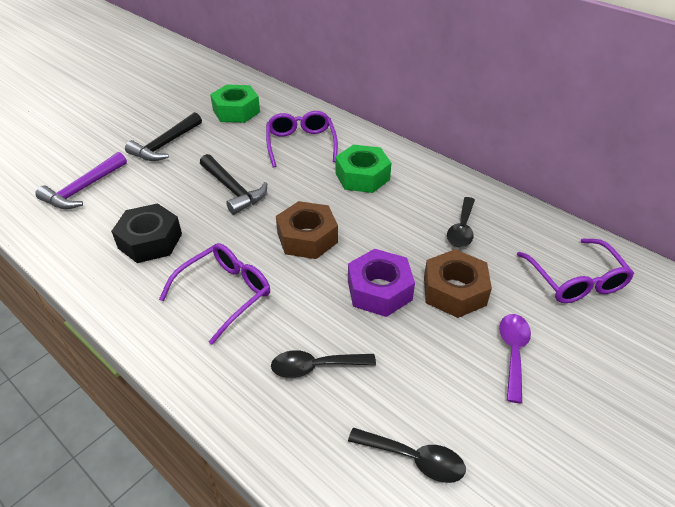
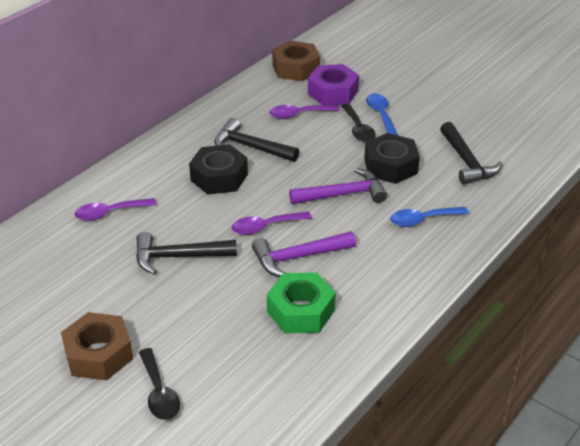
black hammer: [125,112,202,161] [200,154,267,215] = 2 -> [136,232,237,275] [214,118,299,162] [440,122,502,185] = 3
black nut: [111,203,182,263] = 1 -> [189,144,248,194] [364,133,420,184] = 2
black spoon: [271,350,376,378] [348,428,466,483] [447,197,475,248] = 3 -> [139,348,180,420] [341,104,376,142] = 2
blue spoon: none = 0 -> [366,94,398,135] [390,207,469,227] = 2
green nut: [210,84,260,123] [335,145,391,193] = 2 -> [267,272,336,333] = 1
purple glasses: [159,243,270,345] [266,111,338,168] [517,238,634,303] = 3 -> none = 0
purple hammer: [35,152,127,209] = 1 -> [252,231,356,277] [289,168,387,204] = 2
purple spoon: [499,314,531,403] = 1 -> [75,198,157,221] [232,211,312,235] [269,105,340,119] = 3

